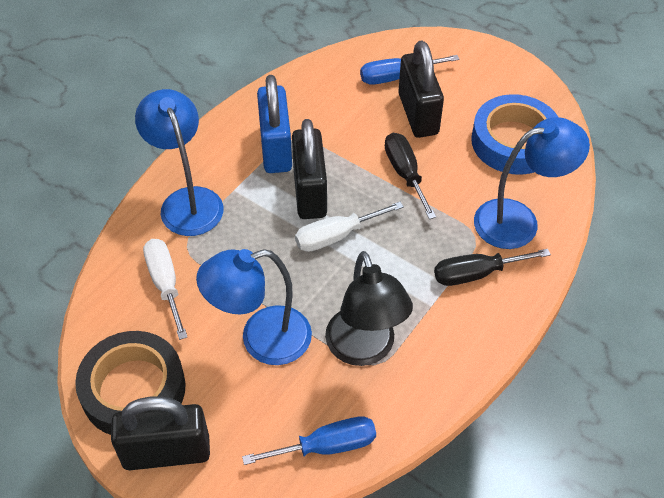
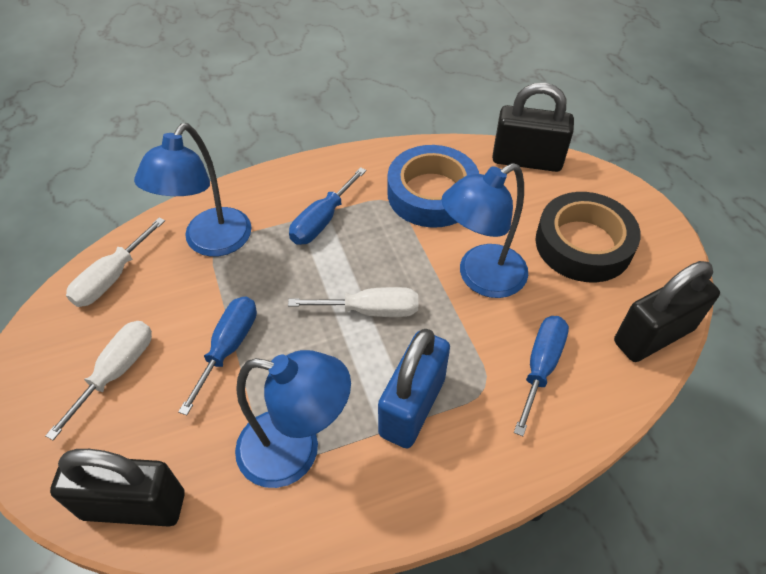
black lamp: [325,251,413,366] = 1 -> none = 0
black screwdriver: [385,133,436,219] [434,249,551,286] = 2 -> none = 0
blue screwdriver: [242,416,376,465] [360,55,460,85] = 2 -> [178,297,257,415] [289,167,366,245] [514,316,569,436] = 3
white screwdriver: [143,239,187,340] [295,202,404,252] = 2 -> [45,321,152,440] [66,217,165,307] [288,287,418,317] = 3

